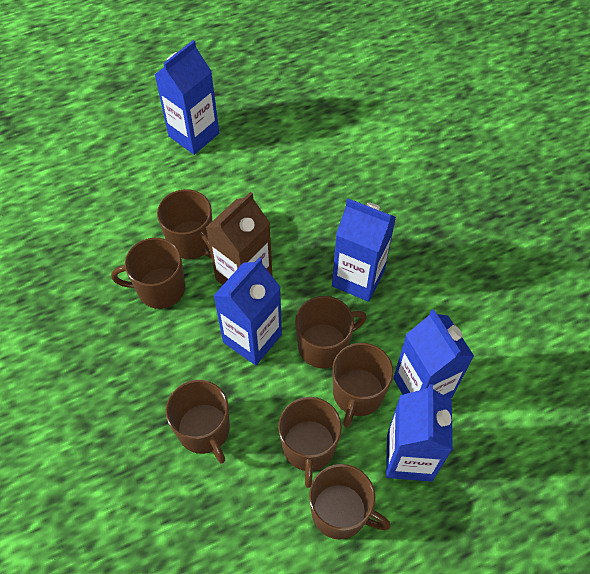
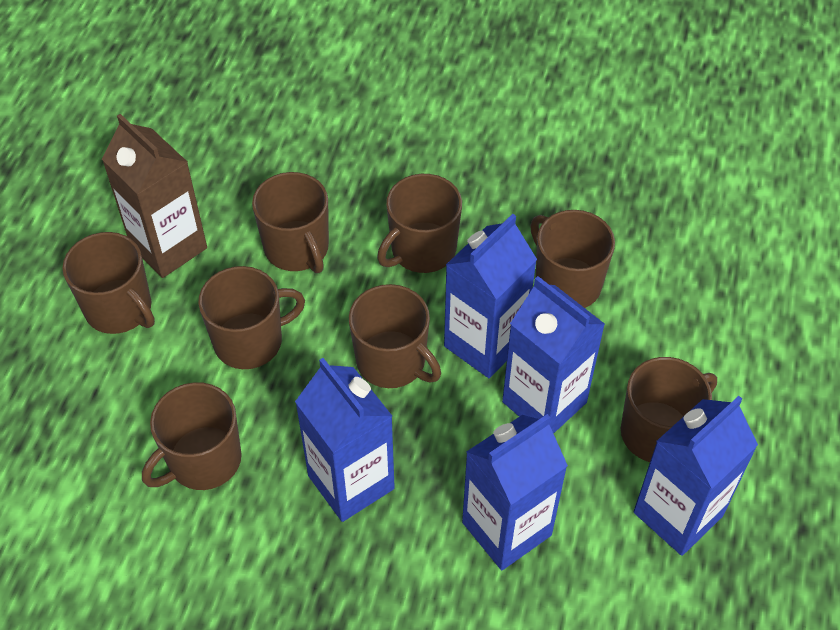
brown mug: [111,238,185,309] [157,189,212,259] [166,380,230,464] [278,397,342,488] [295,296,367,368] [309,464,391,540] [332,343,393,428] = 7 -> [62,232,155,334] [142,382,242,490] [198,266,305,369] [252,172,329,273] [349,284,441,388] [377,174,462,273] [530,210,615,308] [621,357,717,462] = 8

